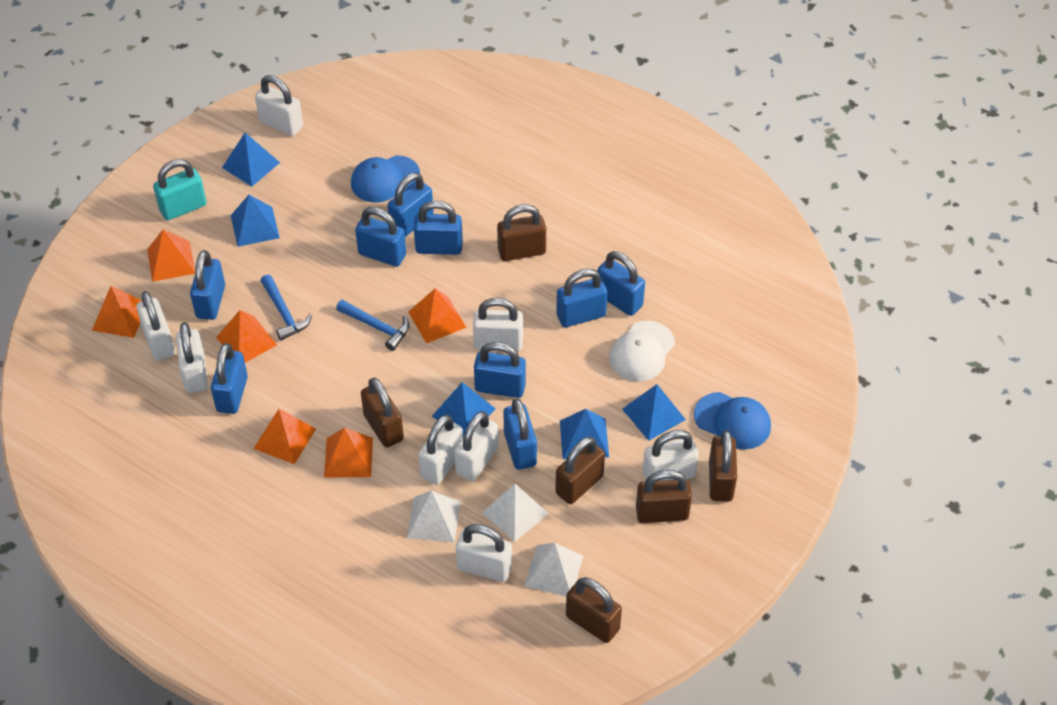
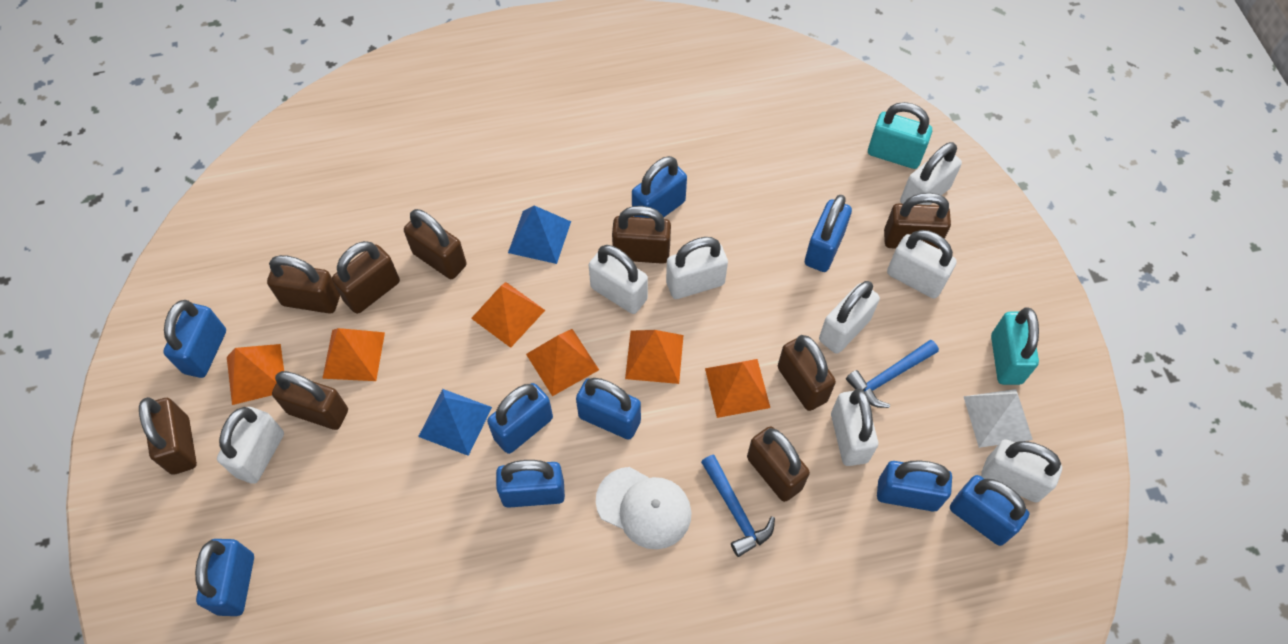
blue cap: [351,155,420,203] [694,392,771,450] = 2 -> none = 0
blue pyramid: [222,133,280,187] [231,195,280,247] [432,382,496,437] [560,409,609,459] [622,384,686,441] = 5 -> [418,389,492,456] [508,205,571,264] = 2
brown padlock: [361,378,404,447] [497,204,546,261] [555,437,605,504] [566,577,622,643] [636,470,692,523] [709,430,737,502] = 6 -> [139,397,197,475] [267,255,340,314] [272,371,348,430] [332,241,400,314] [404,209,467,279] [612,206,671,264] [747,426,810,502] [778,335,836,411] [884,193,951,249] = 9
turquoise padlock: [153,159,207,220] = 1 -> [868,102,932,169] [991,307,1039,385] = 2
white pyramid: [407,491,461,543] [482,484,549,542] [524,543,583,596] = 3 -> [963,389,1033,448] = 1

